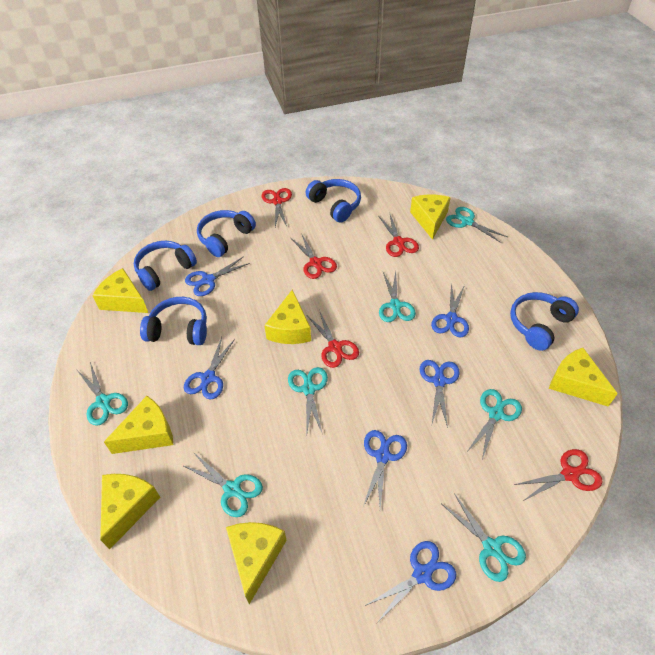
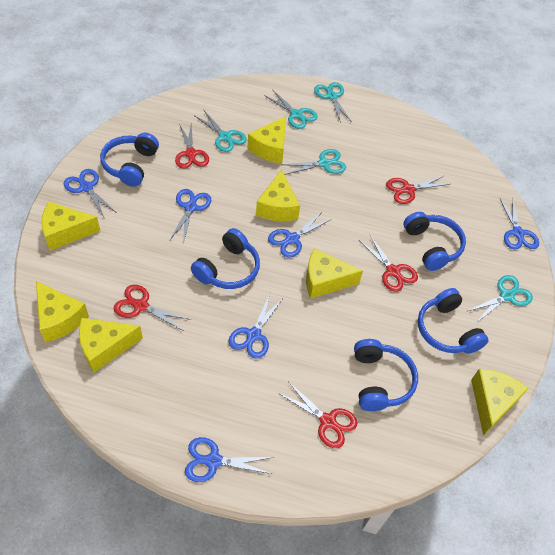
turquoise scissors: [77,362,128,426] [182,452,263,517] [288,367,328,435] [379,271,416,322] [442,493,526,582] [446,207,507,243] [468,389,522,459] = 7 -> [195,111,247,152] [264,90,318,129] [281,149,346,175] [314,82,352,123] [466,275,533,323] = 5

